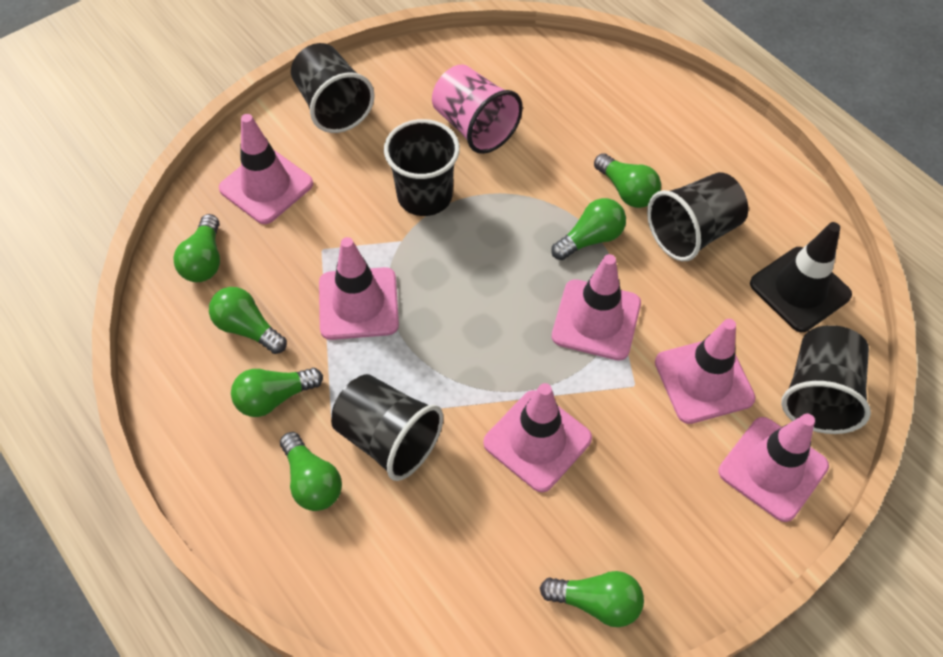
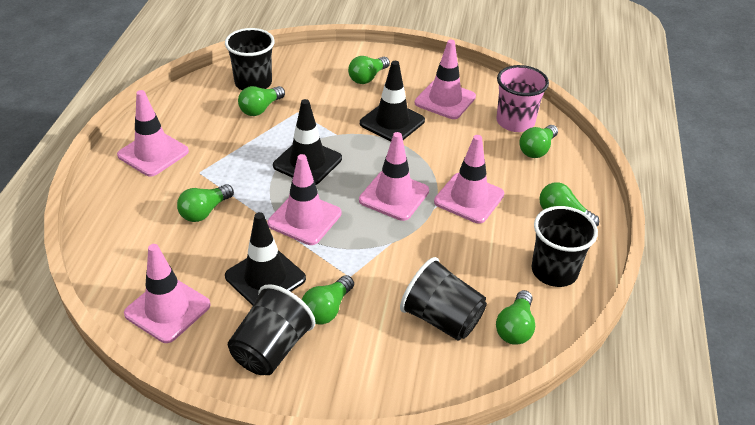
black cup: [291,43,375,133] [331,374,443,481] [384,119,460,216] [647,172,748,262] [781,325,871,434] = 5 -> [225,28,275,90] [228,284,316,375] [400,257,487,341] [531,206,598,287] = 4
black traffic cone: [750,222,852,332] = 1 -> [225,212,306,306] [273,99,342,185] [360,61,425,142] = 3

